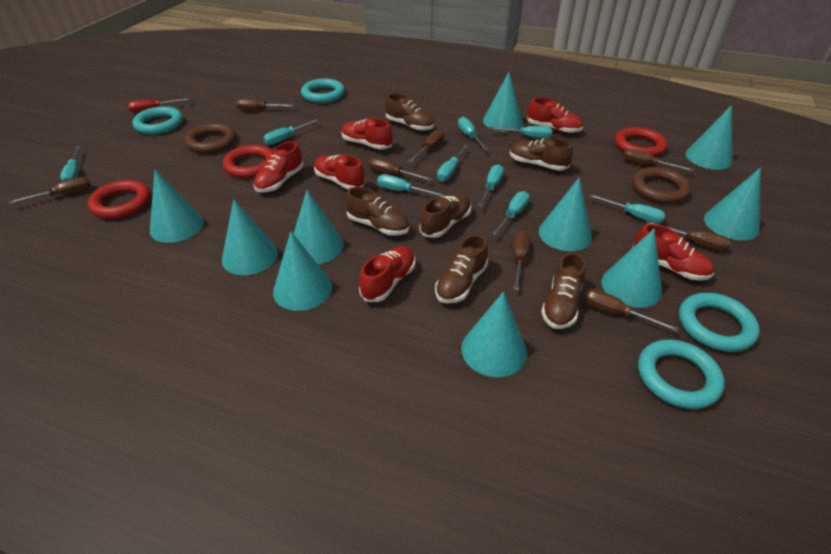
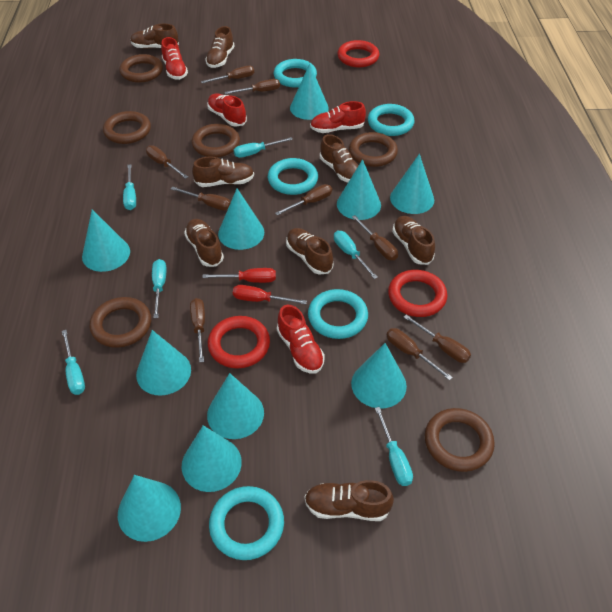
brown ring: [184,123,236,153] [632,167,691,204] = 2 -> [89,297,151,348] [103,111,151,144] [119,54,163,83] [192,124,240,157] [349,132,398,167] [425,408,495,472] = 6
brown screwdriver: [9,177,91,204] [236,99,294,110] [369,158,432,181] [408,129,444,163] [513,231,530,291] [583,289,678,332] [623,148,694,171] [645,221,731,251] = 8 -> [146,145,188,179] [171,187,231,210] [190,298,205,363] [201,66,254,83] [225,79,280,94] [275,184,332,215] [352,215,398,260] [387,328,453,380] [404,314,471,363] = 9
brown shoe: [345,187,409,236] [385,93,434,131] [419,194,472,238] [435,234,488,304] [510,138,573,171] [541,252,586,329] = 6 -> [130,24,179,49] [184,219,224,267] [192,156,254,187] [205,26,234,68] [286,228,333,275] [304,480,394,521] [320,134,359,182] [392,216,435,265] = 8
red screwdriver: [128,98,190,113] = 1 -> [202,268,276,283] [233,285,307,304] = 2
red shoe: [254,141,304,192] [314,155,365,189] [341,118,393,149] [359,246,415,302] [527,98,583,133] [633,224,714,280] = 6 -> [161,37,188,80] [207,94,247,127] [277,305,325,374] [310,101,366,133] = 4
turquoise ring: [132,106,183,135] [301,79,345,103] [638,339,725,409] [679,293,760,352] = 4 -> [209,486,284,560] [268,158,318,195] [274,59,317,87] [308,289,368,339] [368,104,414,136] = 5
turquoise screwdriver: [60,146,81,182] [263,119,319,145] [377,174,445,197] [437,145,468,181] [458,117,488,151] [478,164,504,207] [489,126,552,139] [492,191,530,235] [588,194,666,223] = 9 -> [62,330,85,395] [123,164,136,210] [152,259,166,318] [234,137,293,158] [334,231,378,279] [375,407,413,486] = 6

